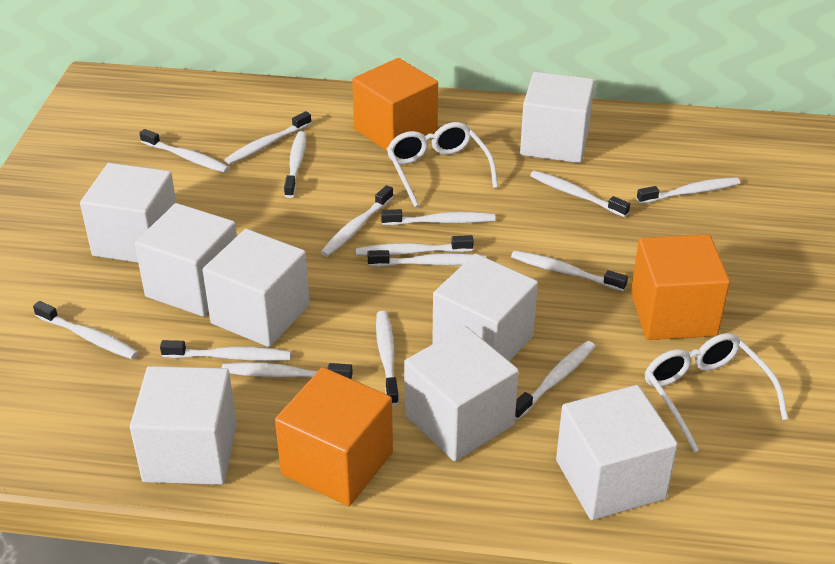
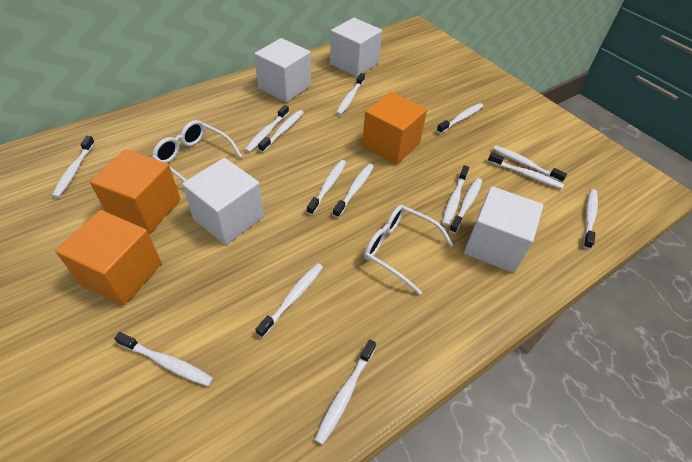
white cube: [80,163,176,263] [130,366,237,485] [135,203,237,317] [203,229,310,347] [404,326,519,461] [432,254,538,362] [520,72,594,163] [556,385,678,520] = 8 -> [182,158,264,245] [254,38,311,102] [330,18,382,77] [464,186,543,273] = 4

